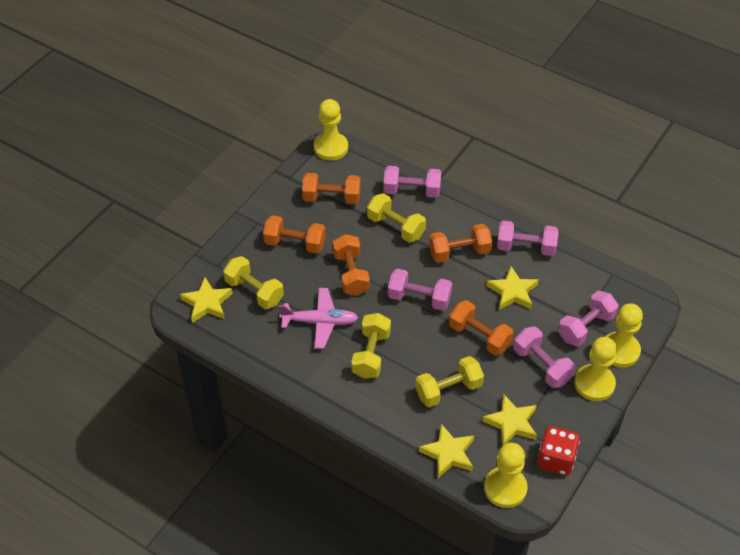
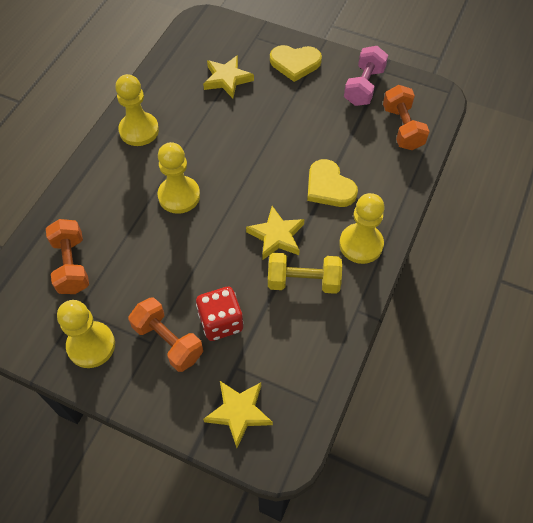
orange dumbbell: [263,215,326,254] [302,173,361,204] [333,234,370,296] [429,224,492,263] [449,300,514,356] = 5 -> [46,219,89,294] [128,298,203,372] [383,85,430,150] = 3
pink dumbbell: [383,166,441,198] [388,268,452,311] [497,221,558,256] [513,327,575,388] [558,291,619,347] = 5 -> [344,46,388,106] = 1
pink plane: [278,288,358,349] = 1 -> none = 0
yellow dumbbell: [223,256,284,309] [351,313,391,379] [367,193,426,243] [415,356,484,407] = 4 -> [268,253,342,294] = 1
yellow heart: none = 0 -> [270,45,322,82] [307,159,358,207] = 2
yellow star: [180,277,233,323] [419,424,474,478] [482,395,537,446] [486,266,539,310] = 4 -> [203,55,254,98] [203,381,273,448] [246,206,305,260] = 3

